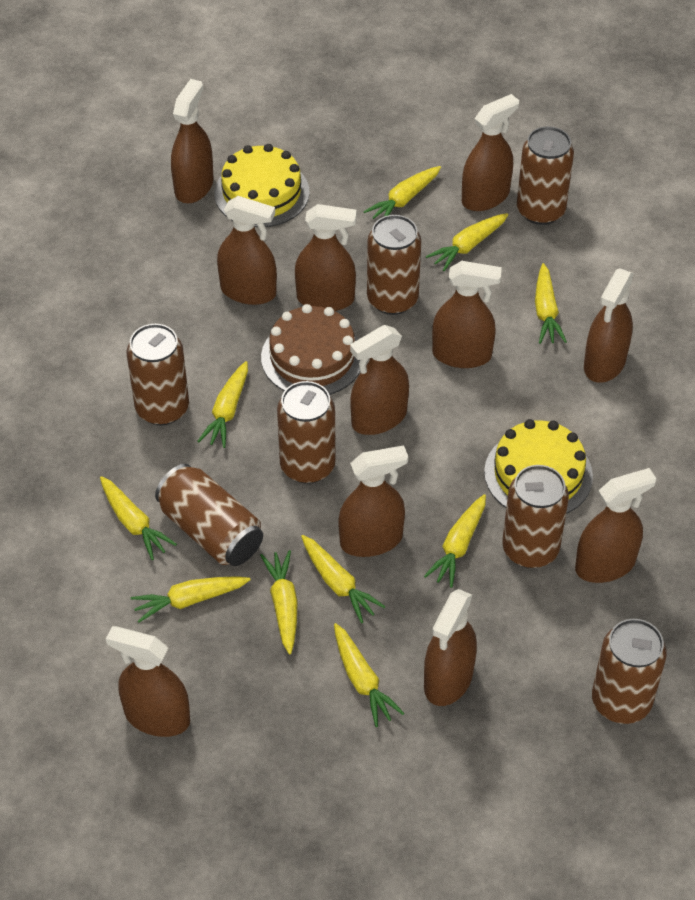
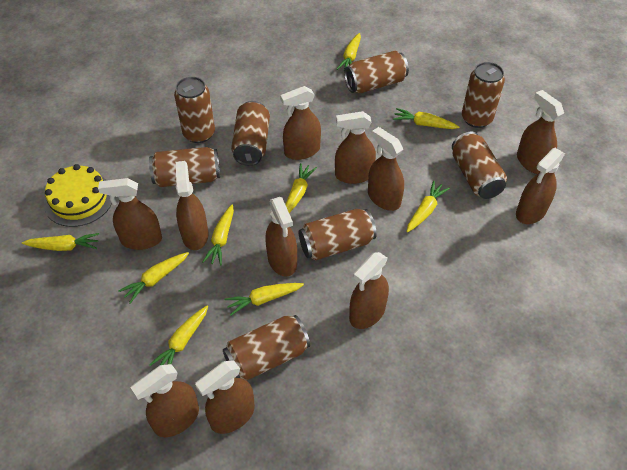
brown cake: [261,304,360,395] = 1 -> none = 0
brown can: [126,324,189,425] [155,464,263,566] [277,381,336,484] [367,215,421,315] [502,465,569,568] [517,126,574,225] [592,619,667,724] = 7 -> [149,147,220,187] [174,77,215,143] [223,315,310,381] [231,101,270,166] [299,209,377,260] [344,51,409,93] [452,132,507,199] [462,62,505,128] = 8
yellow cake: [214,144,310,227] [484,419,593,514] = 2 -> [44,164,112,227] = 1
yellow carrot: [100,476,177,560] [131,576,250,622] [198,361,248,448] [260,550,298,654] [301,535,386,623] [334,623,405,727] [363,166,441,219] [424,494,486,588] [426,213,509,271] [535,263,567,344] = 10 -> [22,233,99,251] [118,252,189,304] [149,305,208,366] [202,205,234,265] [225,283,304,316] [285,163,317,213] [337,33,361,70] [393,108,459,129] [406,181,450,232] = 9

